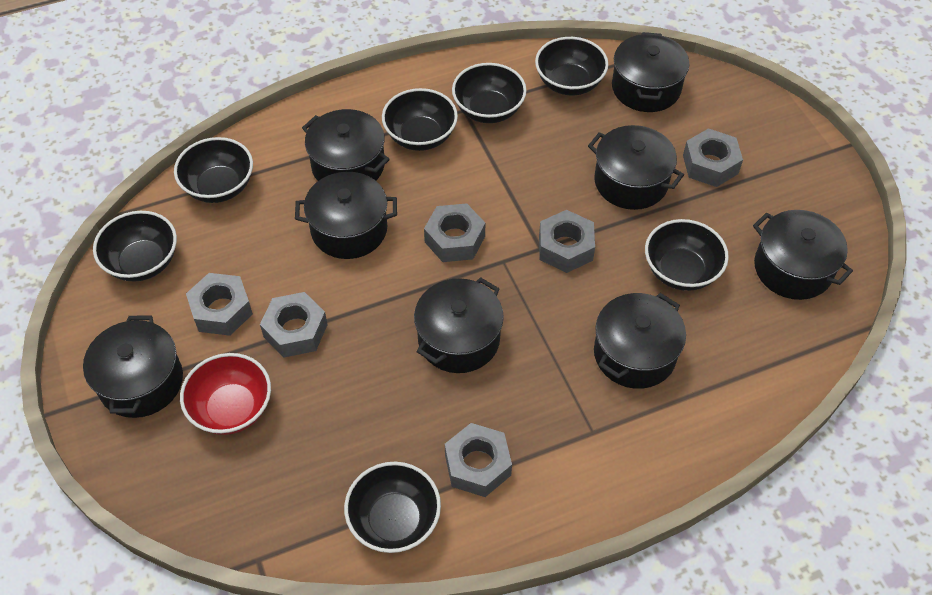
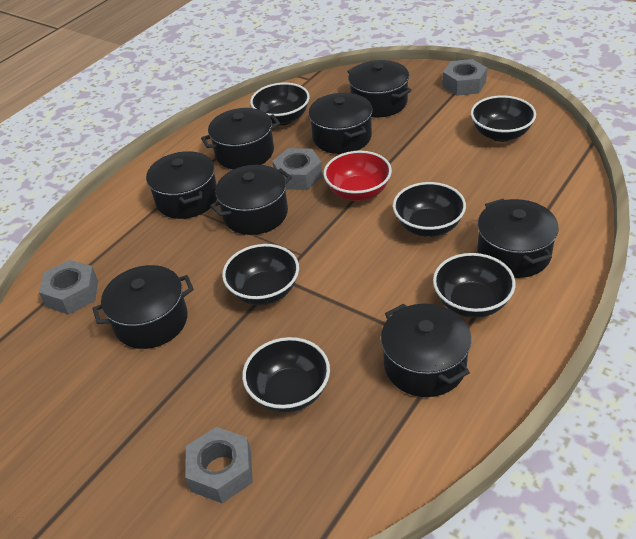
black bowl: [93,211,177,281] [174,137,253,203] [344,462,441,553] [382,88,458,151] [452,63,527,123] [535,37,609,95] [645,219,729,291] = 7 -> [222,244,299,305] [242,337,330,413] [250,83,310,126] [393,182,466,237] [433,253,516,318] [471,95,536,142] = 6
grey nut: [186,273,253,336] [260,292,328,357] [424,203,485,262] [445,423,512,497] [539,210,595,273] [683,128,743,187] = 6 -> [39,260,98,314] [185,427,253,503] [272,148,323,190] [442,59,487,96] = 4

